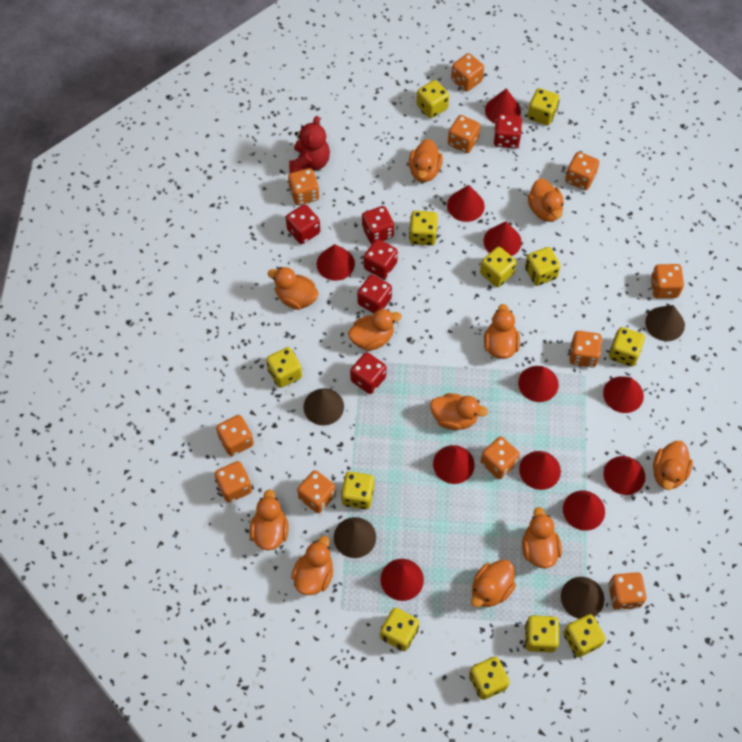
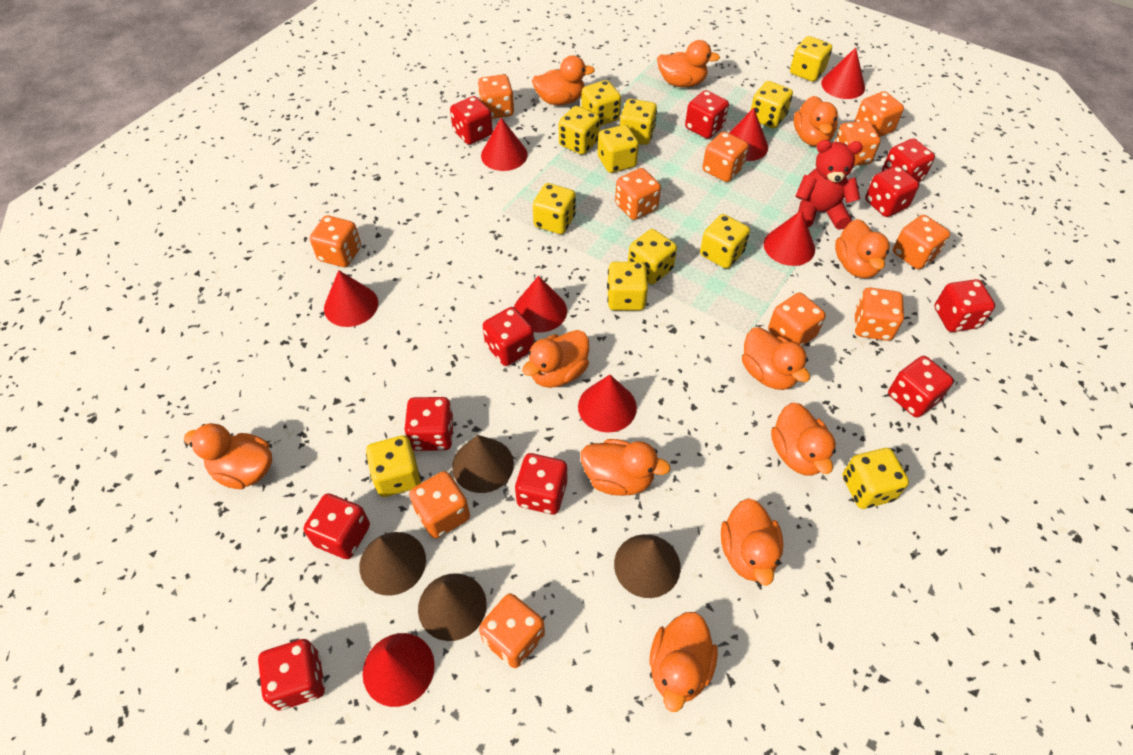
red cone: [317,244,355,281] [380,559,424,601] [433,445,475,484] [447,185,485,222] [483,221,522,256] [485,88,521,124] [518,366,559,402] [519,451,561,490] [563,491,605,531] [603,376,644,413] [603,456,645,495] = 11 -> [324,270,378,327] [363,633,435,707] [481,117,528,171] [514,276,567,332] [578,375,637,433] [729,108,768,161] [764,210,815,266] [821,47,865,99] = 8
red dice: [286,204,320,244] [350,352,386,394] [357,275,392,313] [362,206,394,244] [364,239,398,279] [494,114,522,148] = 6 -> [258,639,325,710] [303,493,370,559] [404,397,454,451] [450,96,493,145] [483,307,534,366] [515,453,567,514] [685,90,729,139] [865,166,919,217] [882,139,935,182] [888,356,954,417] [934,279,995,332] = 11

